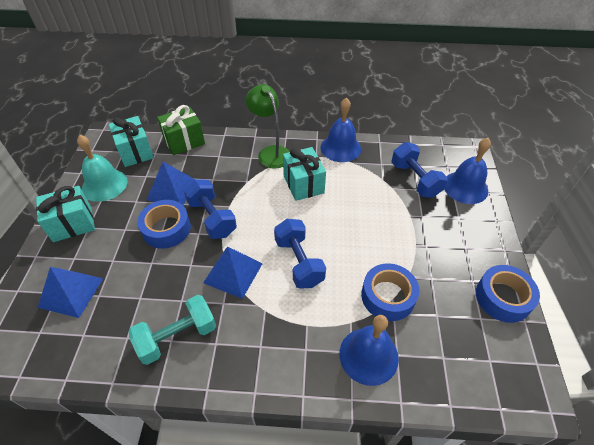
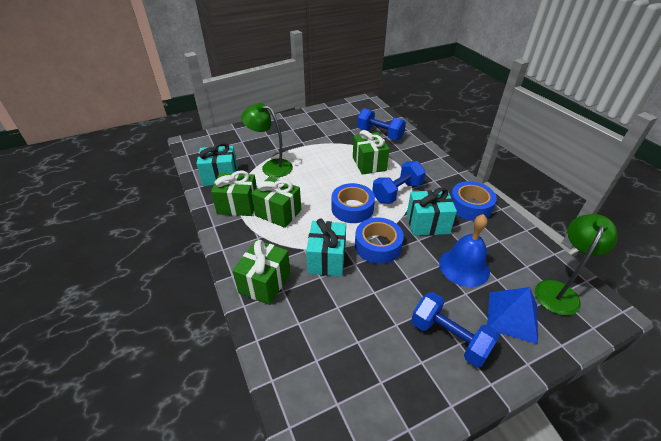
blue bell: [321,98,361,162] [339,315,399,386] [444,138,491,204] = 3 -> [439,214,490,287] = 1
blue pyramid: [38,267,103,318] [147,162,194,205] [203,247,263,299] = 3 -> [487,287,538,344] = 1
green gift: [157,105,205,155] = 1 -> [211,171,257,216] [232,240,290,305] [251,177,301,228] [353,130,389,175] = 4
green lamp: [246,84,290,169] = 1 -> [241,103,293,177] [535,214,617,316] = 2
turquoise bell: [77,135,128,202] = 1 -> none = 0
turquoise dumbbell: [128,295,216,365] = 1 -> none = 0

